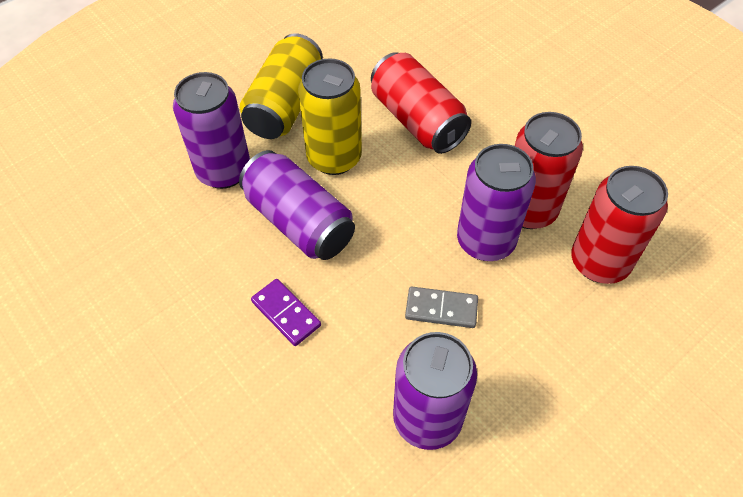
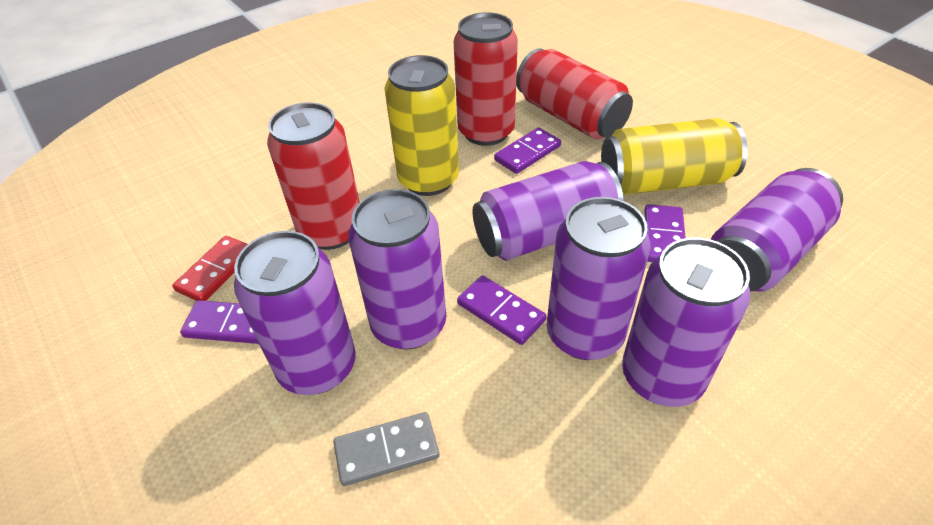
purple can: [173,72,250,189] [239,150,355,260] [393,332,477,450] [457,144,536,261] = 4 -> [234,231,356,395] [348,189,446,350] [472,161,623,261] [547,197,651,360] [622,238,750,407] [711,168,843,292] = 6
purple domino: [251,279,321,346] = 1 -> [180,300,259,344] [457,275,546,345] [494,127,561,174] [644,204,686,262] = 4
red domino: none = 0 -> [172,236,248,301] = 1

